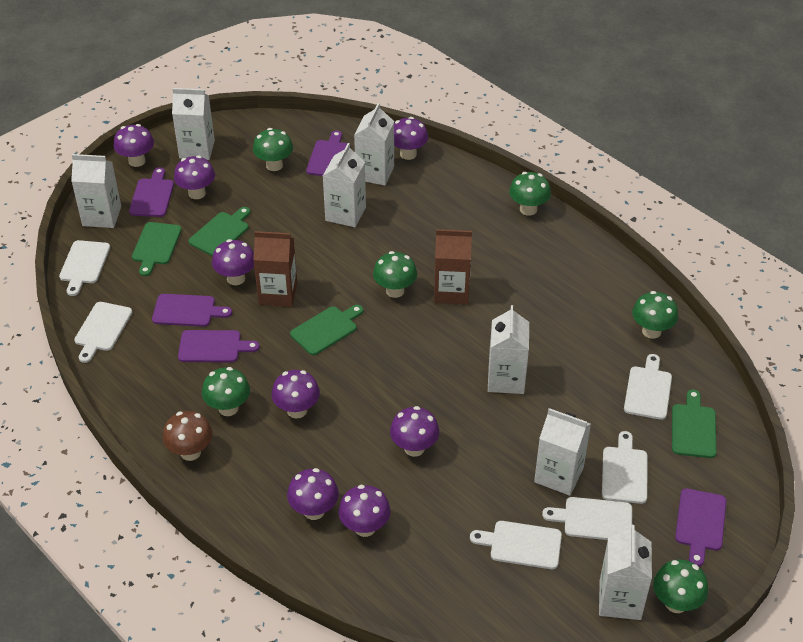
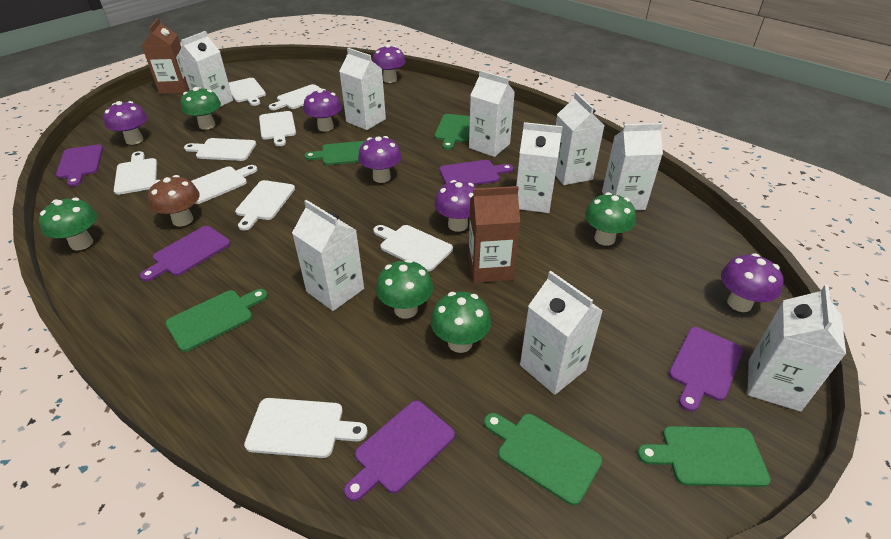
green cutting board: [132,222,182,276] [188,207,250,256] [290,305,363,355] [672,389,717,458] = 4 -> [165,289,268,352] [304,141,365,165] [434,114,470,150] [484,413,603,506] [637,426,771,487] = 5
green mushroom: [202,367,250,416] [253,128,293,171] [373,251,417,298] [509,172,551,216] [632,291,678,339] [653,560,708,613] = 6 -> [39,198,97,251] [181,87,221,130] [376,259,433,319] [431,292,491,353] [585,192,636,246] = 5
purple mushroom: [114,124,154,167] [174,156,215,199] [212,239,254,285] [271,370,320,419] [287,468,339,520] [339,485,390,537] [390,406,439,457] [394,117,428,160] = 8 -> [104,101,147,145] [303,89,342,132] [358,136,402,183] [373,44,406,83] [434,180,476,232] [721,253,784,312] = 6
white carton: [71,154,121,228] [172,88,215,160] [323,143,366,227] [354,103,394,186] [488,305,529,394] [534,408,591,496] [599,525,652,620] = 7 -> [178,31,233,107] [292,200,364,311] [339,48,386,130] [469,70,515,157] [516,122,563,213] [520,271,603,395] [555,92,605,185] [602,123,663,210] [747,285,846,412] = 9
white cutting board: [59,240,110,296] [74,302,132,363] [470,521,562,569] [542,497,632,540] [602,431,647,504] [624,354,672,420] = 6 -> [114,151,157,195] [184,138,256,161] [191,165,258,204] [229,78,266,106] [235,180,295,231] [244,398,368,458] [259,111,296,146] [269,84,322,110] [373,225,453,272] = 9

